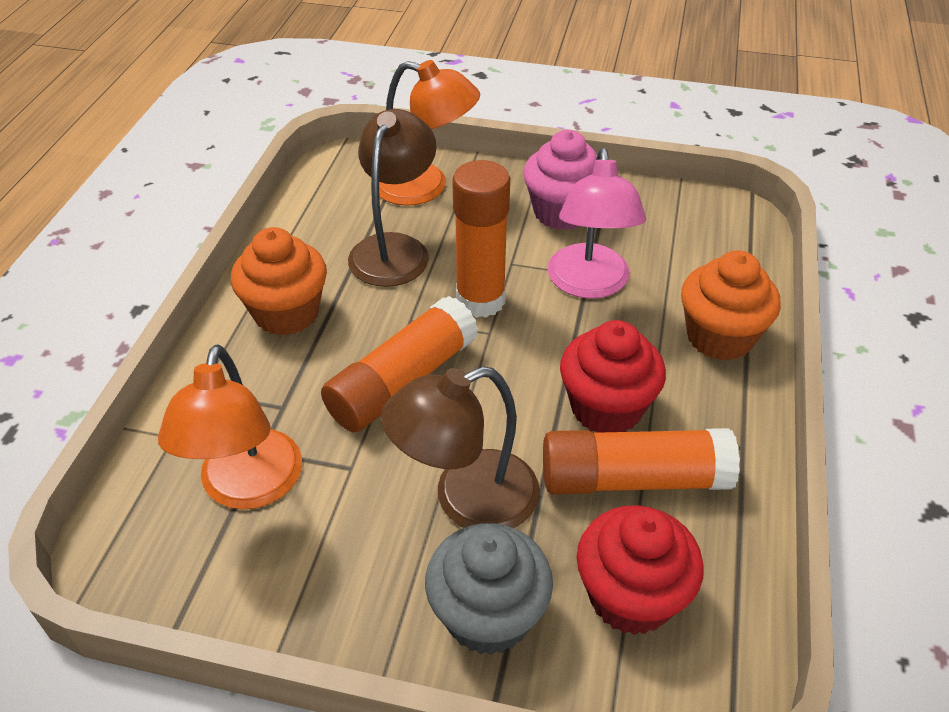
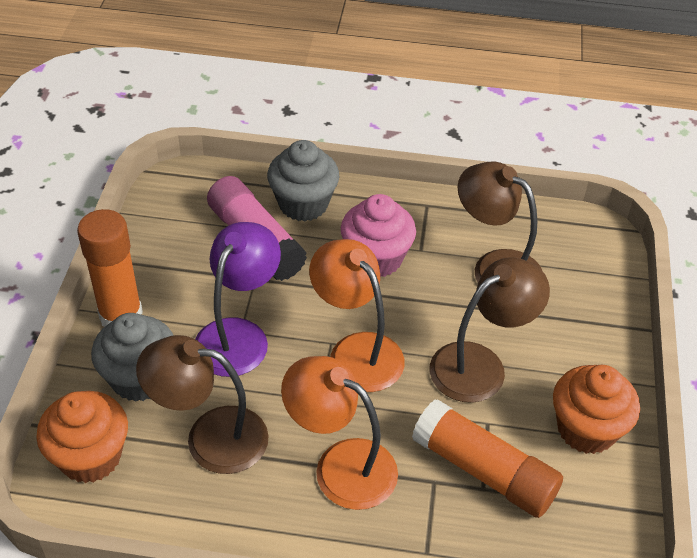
brown lamp: [348,109,436,287] [381,366,540,528] = 2 -> [136,335,269,474] [430,257,550,403] [458,162,542,283] = 3
grey cupcake: [425,523,553,655] = 1 -> [91,313,174,402] [267,140,339,222] = 2
orange glue stick: [321,296,478,432] [452,160,510,318] [543,428,740,495] = 3 -> [77,209,143,327] [412,399,563,518] = 2
pink glue stick: none = 0 -> [207,176,307,281] = 1
pink lamp: [548,148,646,299] = 1 -> none = 0
purple lamp: none = 0 -> [195,222,281,377] = 1
red cupcake: [560,320,666,433] [577,505,704,635] = 2 -> none = 0

